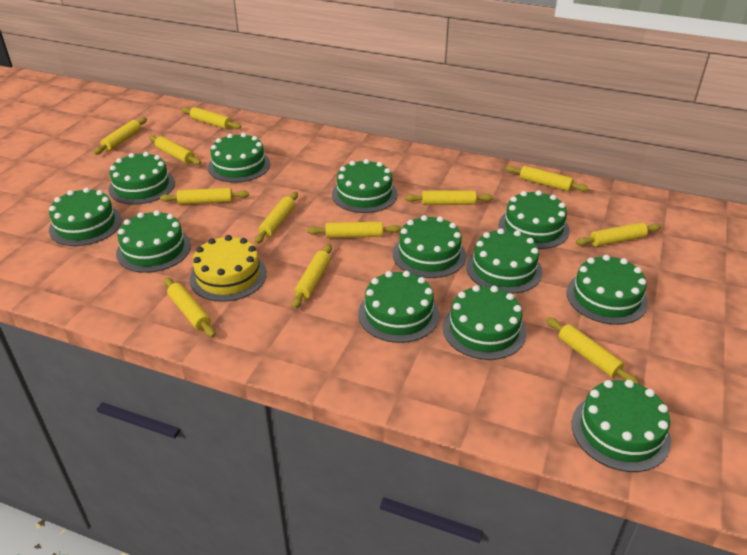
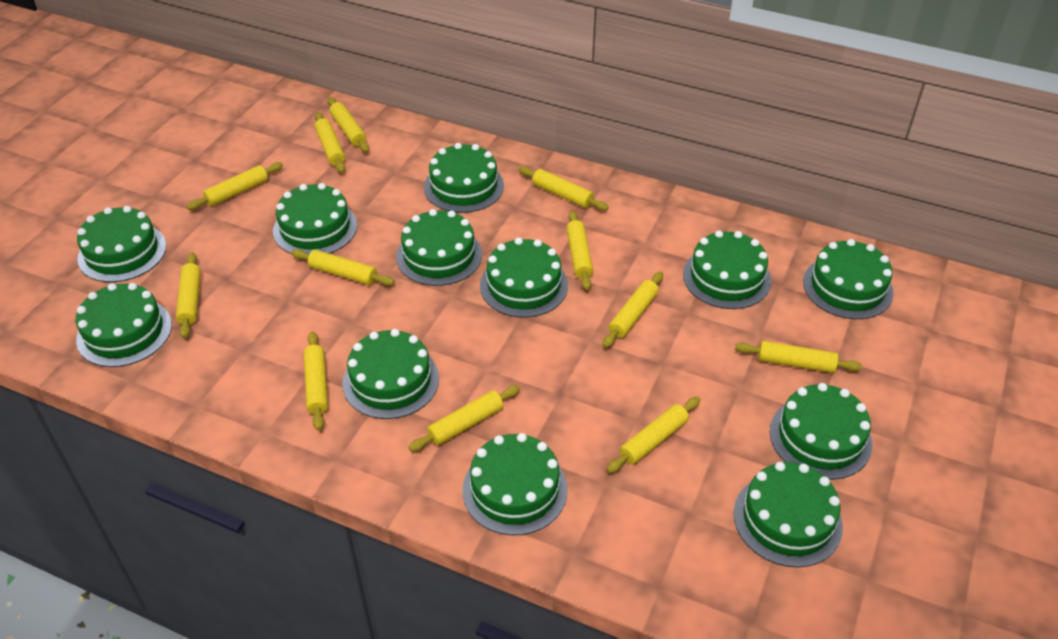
yellow cake: [190,235,267,302] = 1 -> none = 0

